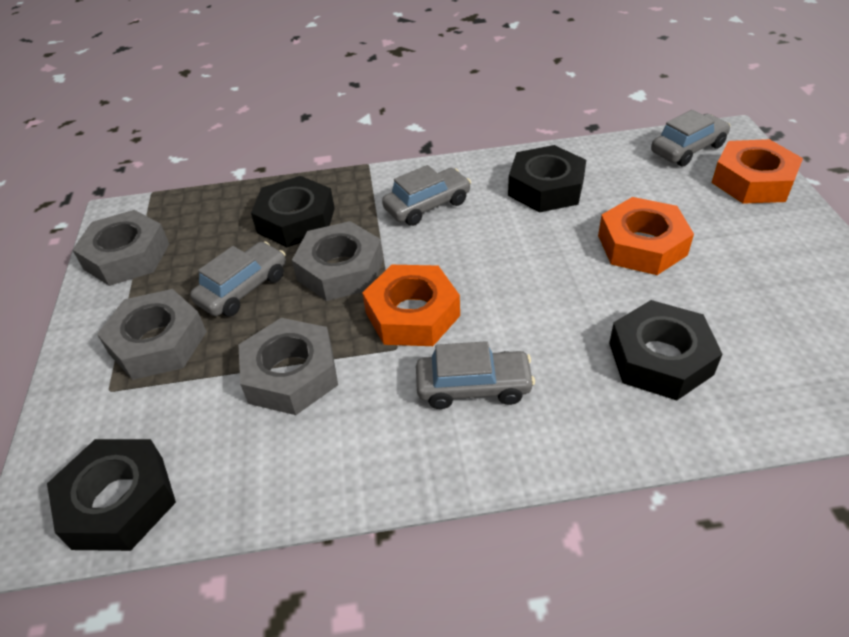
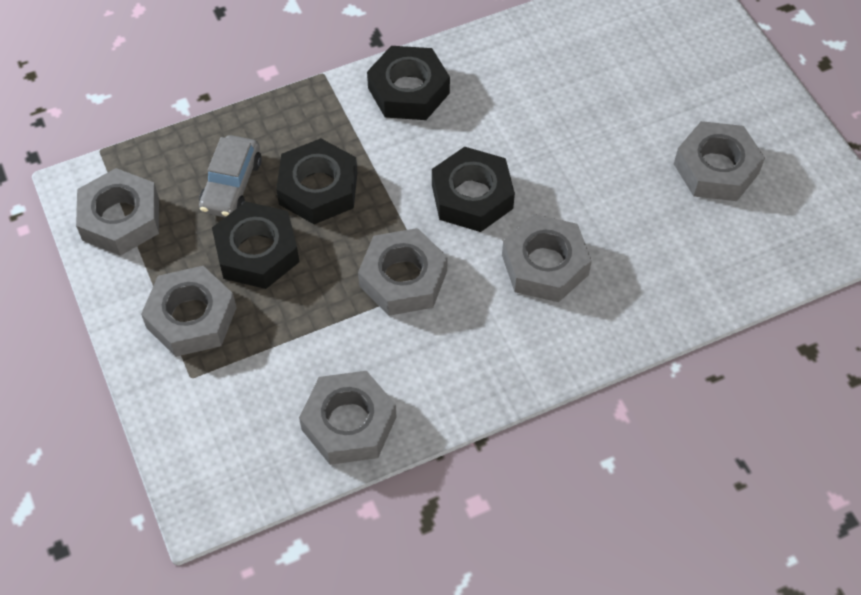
grey car: [190,241,286,317] [382,165,471,226] [416,341,535,409] [651,110,731,166] = 4 -> [199,135,262,217] = 1
grey nut: [72,210,169,286] [97,289,207,380] [238,318,338,415] [292,221,383,301] = 4 -> [76,168,159,256] [141,266,237,357] [299,371,396,465] [358,228,448,316] [502,214,592,302] [674,121,765,201] = 6
orange nut: [362,265,460,346] [598,197,694,275] [711,139,803,204] = 3 -> none = 0

